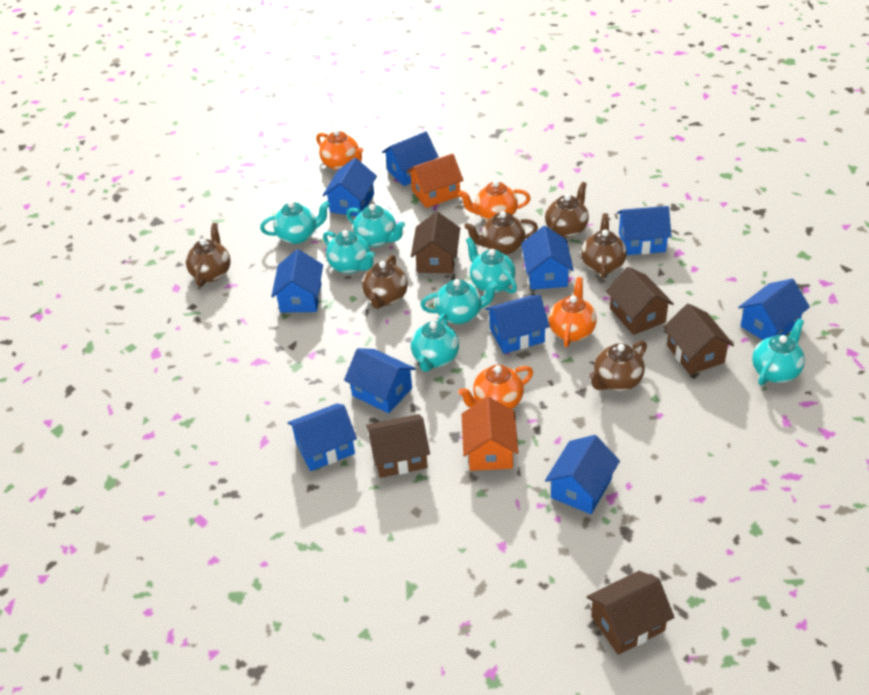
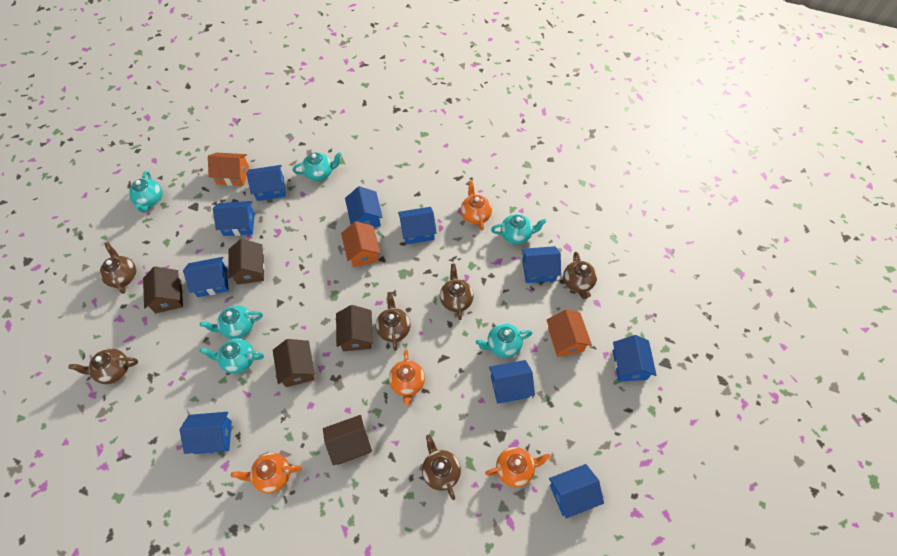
orange house: [407,154,464,208] [461,397,518,471] = 2 -> [208,153,249,186] [341,221,380,267] [547,309,592,357] = 3
turquoise teapot: [260,201,330,244] [323,230,375,274] [346,204,405,247] [411,313,459,372] [421,279,499,324] [466,237,517,293] [752,319,805,385] = 7 -> [129,171,163,213] [200,305,263,339] [200,338,264,374] [293,152,342,181] [476,323,532,358] [491,214,546,245] = 6

